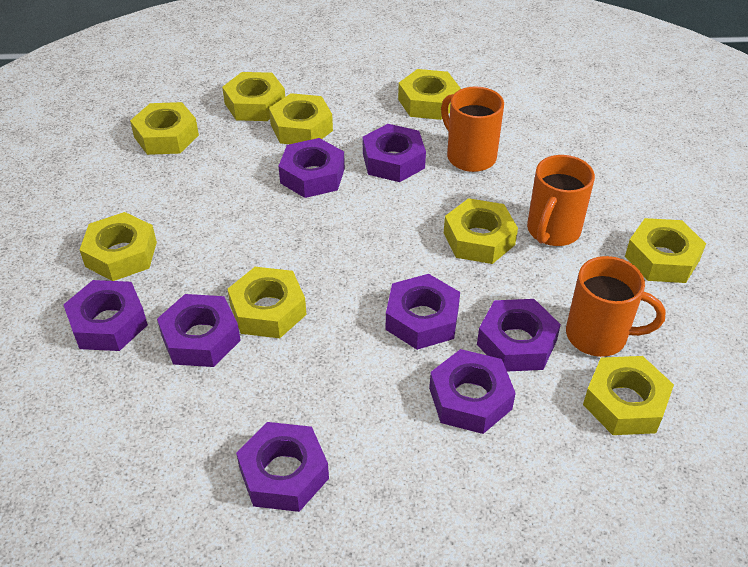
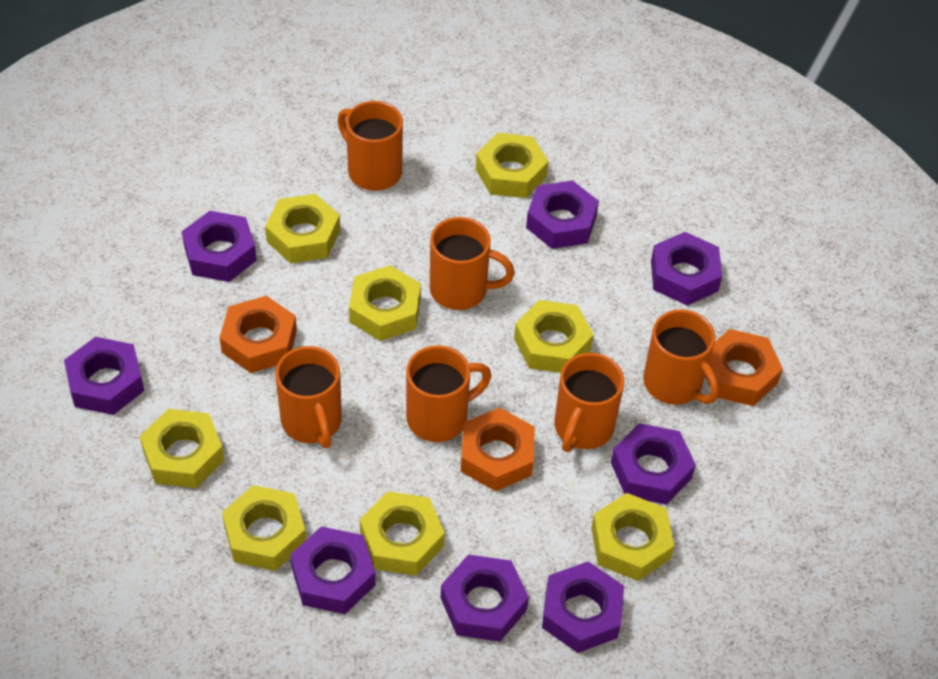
orange mug: [441,86,504,172] [527,155,595,246] [566,256,666,357] = 3 -> [275,346,342,448] [338,101,403,191] [406,345,492,442] [430,217,515,310] [554,353,624,452] [643,310,719,405] = 6
orange nut: none = 0 -> [219,296,297,373] [461,408,535,491] [705,329,783,406] = 3
yellow nut: [79,212,157,281] [130,102,199,155] [222,72,285,121] [227,267,307,338] [269,93,333,144] [398,69,461,120] [444,198,518,264] [583,356,674,435] [625,218,706,283] = 9 -> [140,409,224,488] [222,485,306,571] [265,194,340,263] [349,265,421,341] [360,491,445,576] [476,133,549,198] [514,300,594,373] [591,493,674,581] = 8

